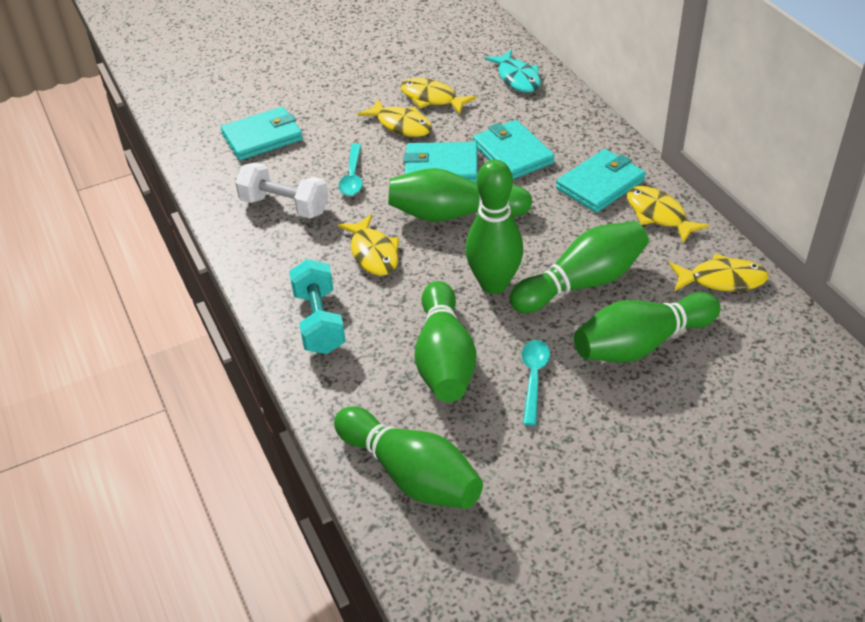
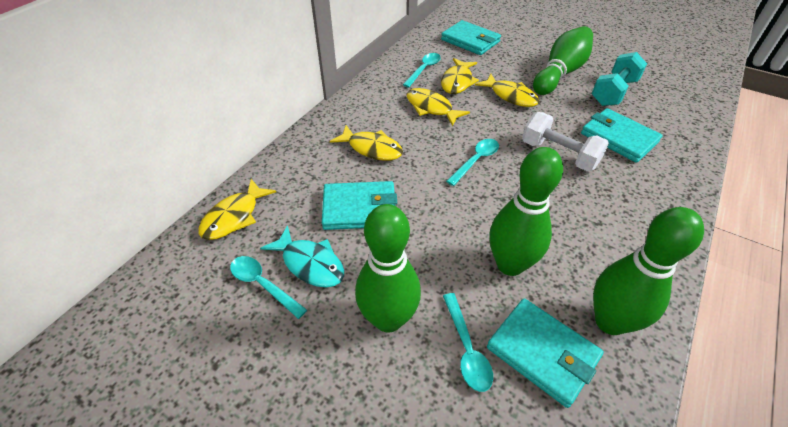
green bowling pin: [334,406,483,509] [388,168,532,222] [415,281,477,402] [465,159,524,294] [509,221,649,313] [574,292,721,363] = 6 -> [355,204,421,333] [489,147,563,276] [533,26,593,95] [593,207,704,335] = 4
turquoise spoon: [339,144,363,196] [522,340,550,426] = 2 -> [230,256,307,319] [403,53,441,87] [443,293,493,392] [446,139,499,186] = 4

